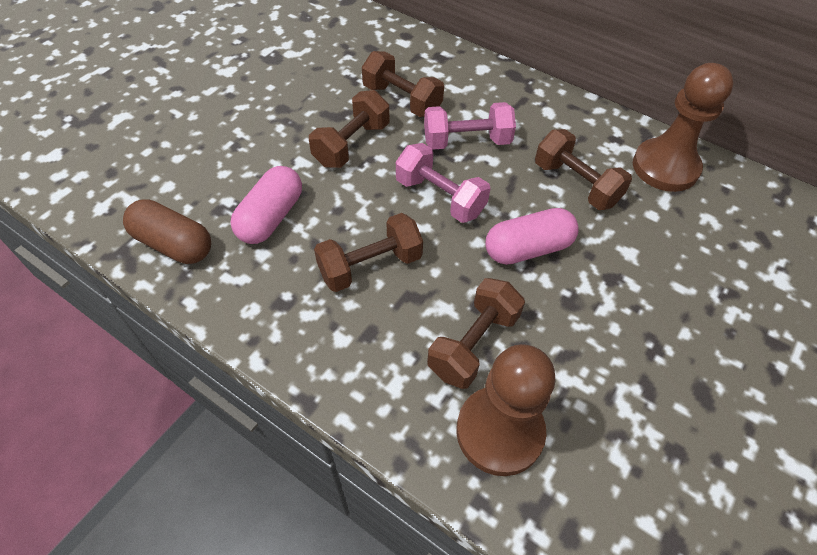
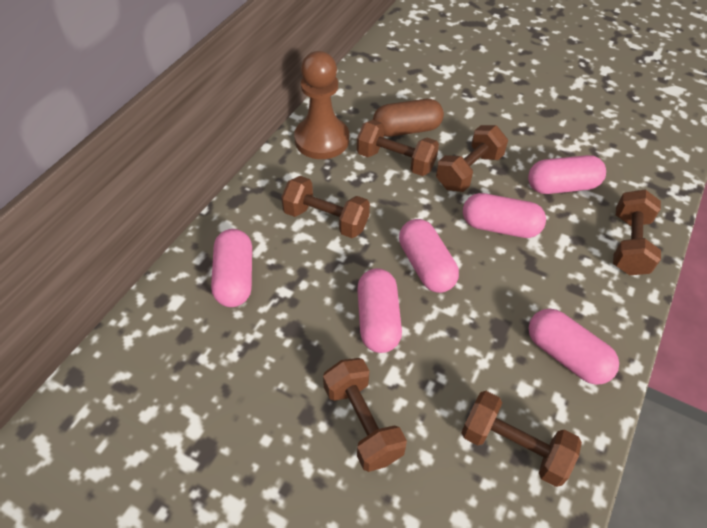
brown dumbbell: [309,90,390,168] [314,213,423,292] [362,51,444,117] [427,278,525,389] [535,129,632,210] = 5 -> [281,176,370,238] [323,358,407,472] [357,120,439,176] [436,125,508,192] [462,391,582,487] [613,190,661,275] = 6
brown pawn: [456,344,555,476] [633,63,734,192] = 2 -> [294,51,349,159] = 1
pink capsule: [230,166,302,244] [485,208,579,265] = 2 -> [211,229,252,307] [357,268,402,353] [399,219,459,293] [463,193,546,238] [528,155,606,194] [528,309,619,385] = 6
pink dumbbell: [396,143,491,223] [424,102,516,149] = 2 -> none = 0

